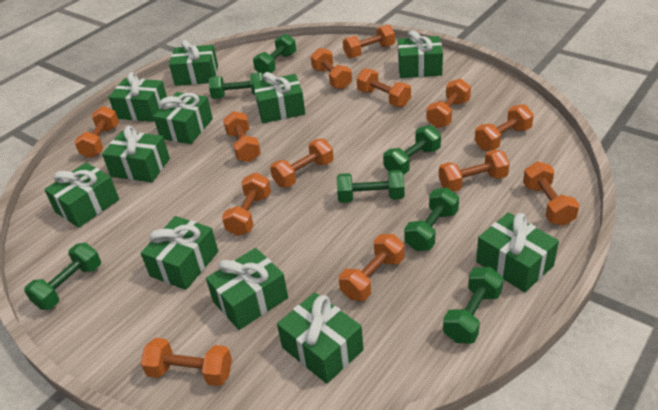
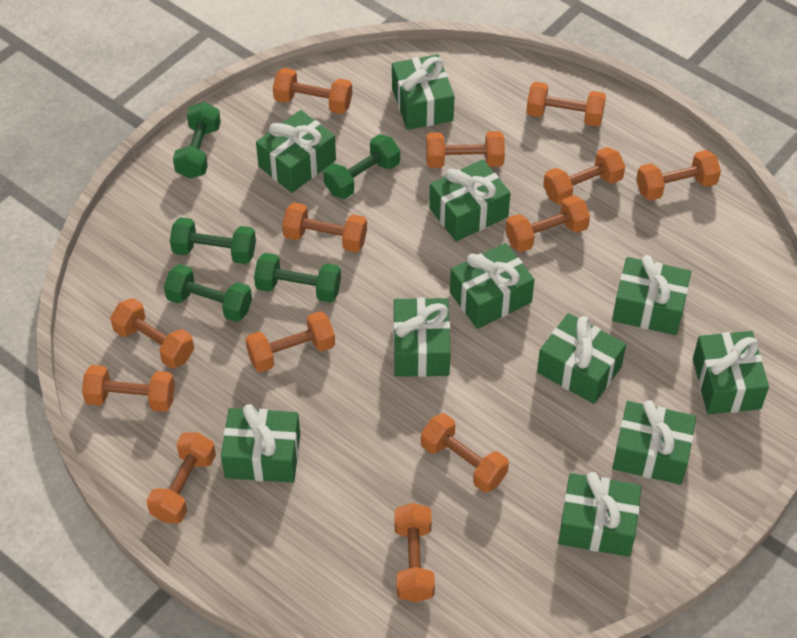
green dumbbell: [24,243,101,310] [209,72,264,99] [253,34,296,74] [337,170,405,203] [383,125,441,174] [404,187,459,251] [443,267,504,344] = 7 -> [164,264,252,322] [170,217,256,264] [173,102,221,179] [254,253,341,303] [323,134,400,199] = 5

